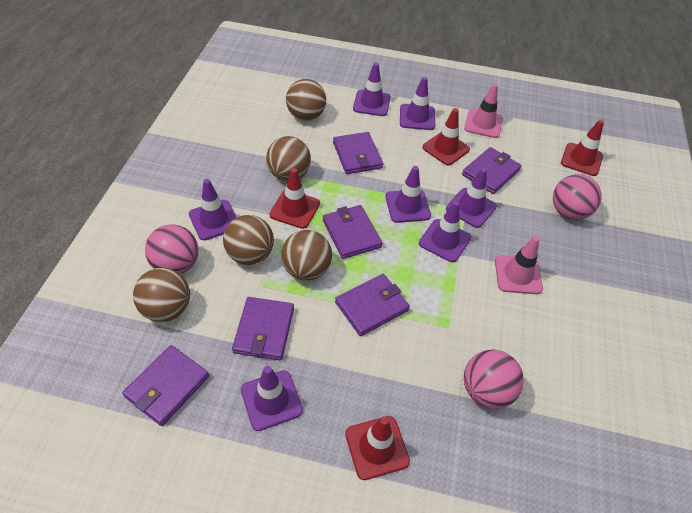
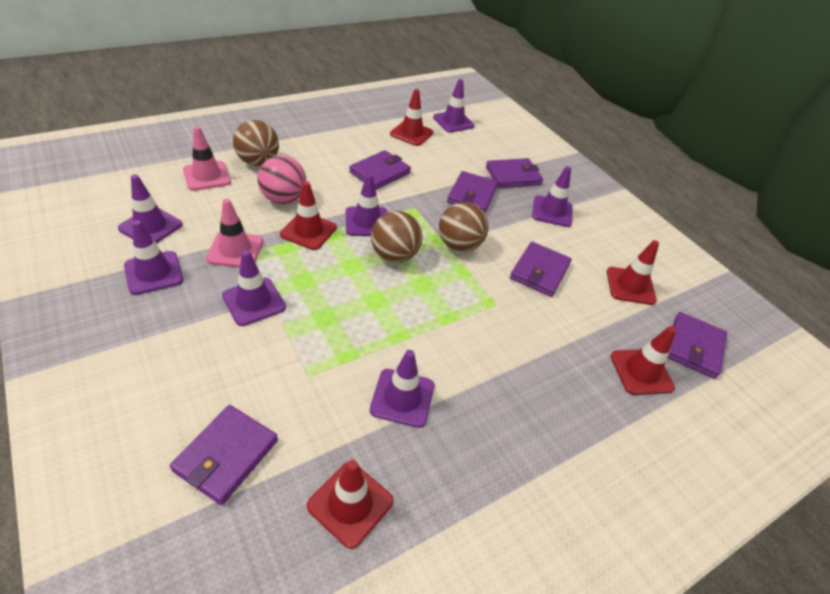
brown ball: [133,268,190,322] [223,215,274,265] [266,136,311,181] [281,230,332,281] [286,79,326,121] = 5 -> [233,120,279,166] [371,211,423,263] [439,202,489,252] = 3
pink ball: [145,224,199,274] [464,350,524,409] [553,174,602,220] = 3 -> [257,156,306,204] = 1
red traffic cone: [269,168,320,229] [345,416,410,480] [422,108,470,165] [561,120,604,176] = 4 -> [280,181,337,250] [307,460,394,549] [390,89,433,146] [607,240,659,305] [611,326,676,395] = 5

